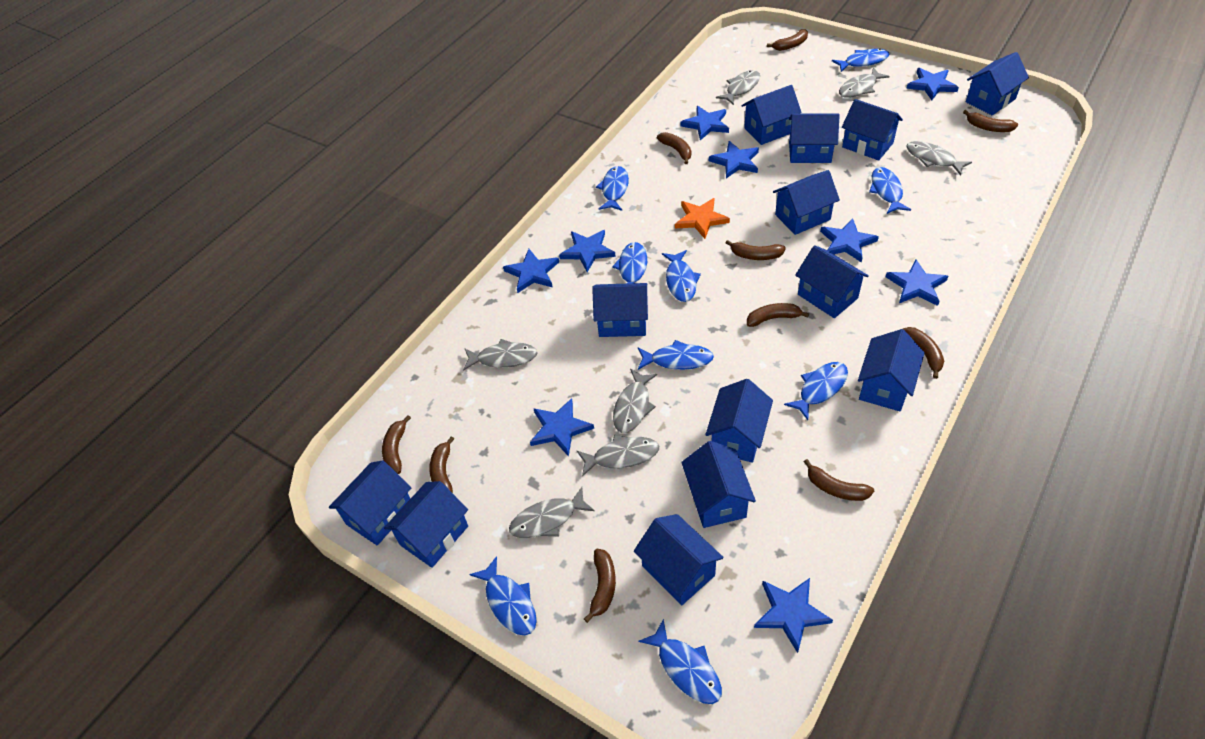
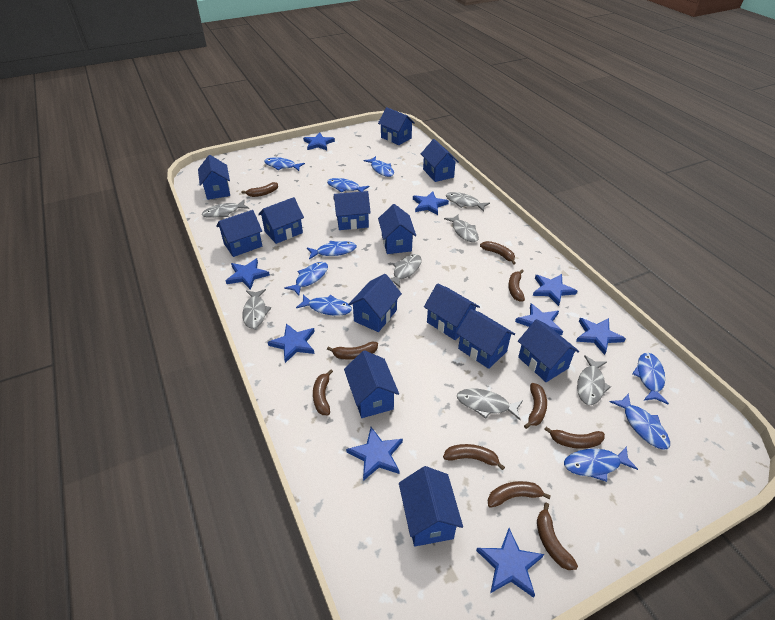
orange star: [675,198,730,239] = 1 -> none = 0

